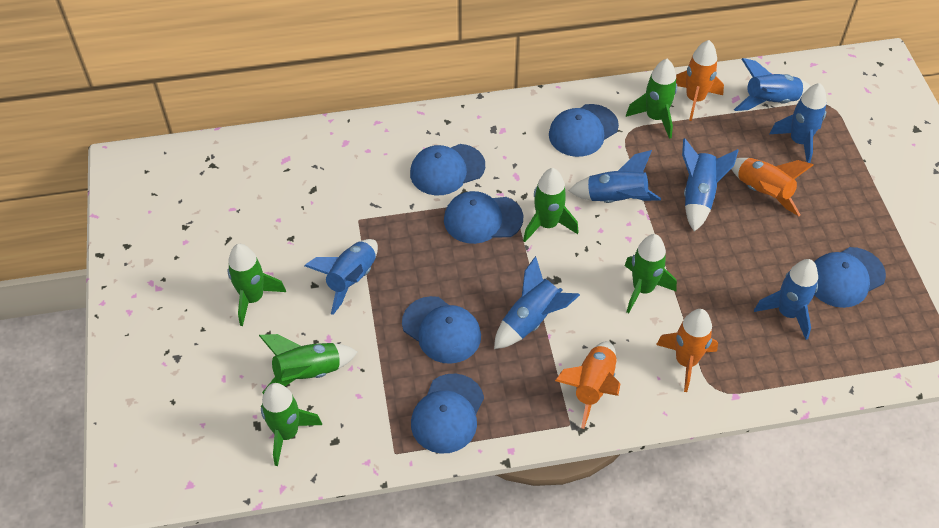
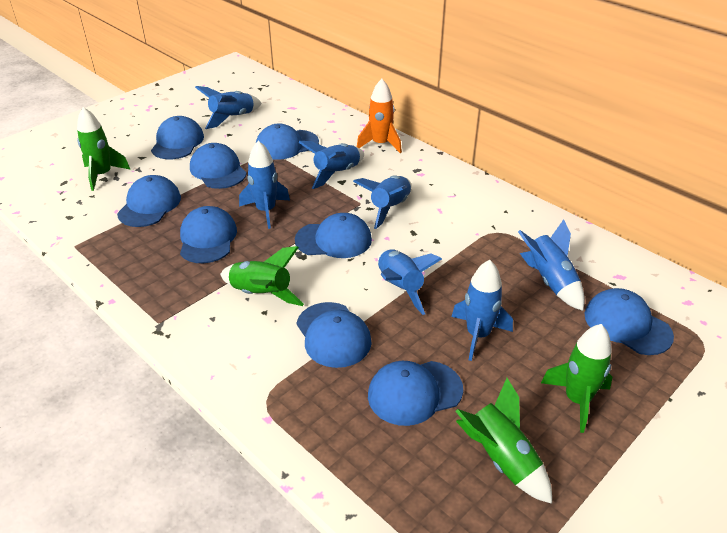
blue cap: [402,296,481,364] [410,144,485,195] [411,374,484,453] [444,191,523,244] [549,104,619,157] [814,247,886,308] = 6 -> [117,175,181,227] [151,116,204,159] [180,206,237,263] [190,143,247,189] [256,124,319,160] [295,213,372,258] [296,302,372,368] [368,361,463,426] [585,288,674,355] = 9
green rocket: [227,244,286,326] [259,334,358,395] [261,383,322,466] [523,168,579,242] [624,234,677,313] [626,59,677,139] = 6 -> [77,107,131,191] [220,246,304,306] [455,378,552,504] [541,324,612,433] = 4
orange rocket: [555,341,620,429] [656,309,718,392] [676,40,724,121] [731,158,813,216] = 4 -> [357,79,402,154] = 1

